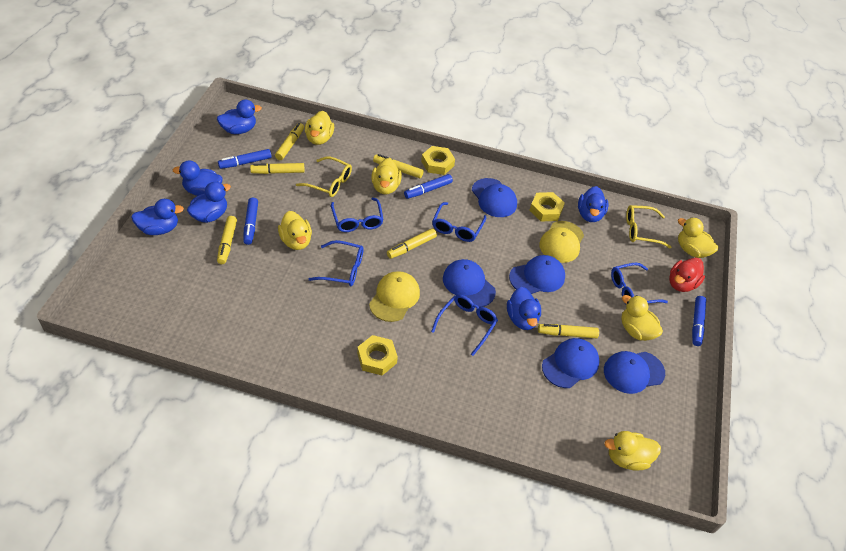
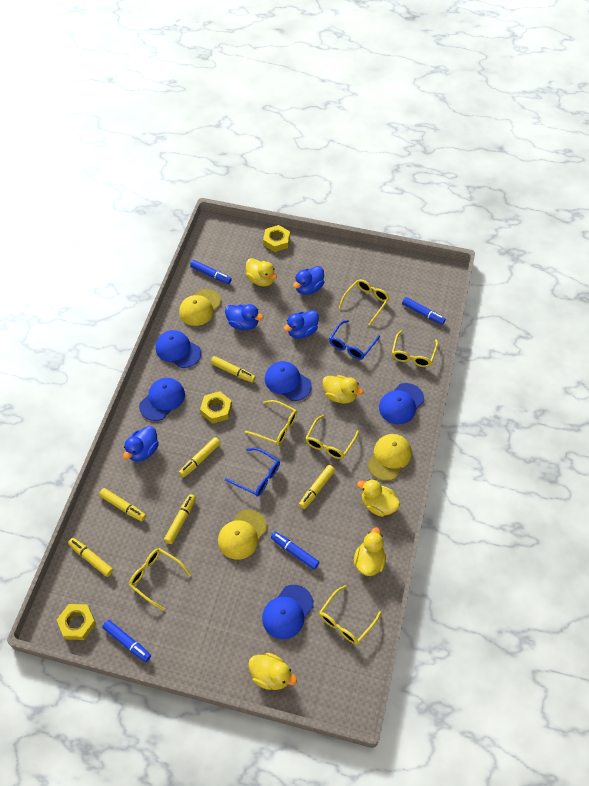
blue duck: [131,199,184,235] [173,160,223,196] [187,182,231,223] [217,100,262,134] [507,287,541,330] [578,186,608,222] = 6 -> [123,426,159,462] [225,304,263,330] [283,310,319,339] [293,266,324,295] = 4
blue glasses: [309,240,364,286] [331,198,384,232] [431,294,498,356] [432,202,486,242] [611,263,668,303] = 5 -> [225,448,280,496] [329,320,380,360] = 2
red duck: [669,257,705,292] = 1 -> none = 0
yellow cap: [369,271,420,322] [539,221,584,263] = 2 -> [179,289,221,326] [218,510,267,560] [367,434,412,481] = 3
yellow duck: [278,211,312,250] [305,111,334,145] [371,158,402,194] [604,431,661,471] [621,295,663,341] [678,217,719,258] = 6 -> [246,258,277,286] [248,653,297,690] [323,375,364,404] [354,527,386,576] [357,479,400,517] = 5
yellow glasses: [296,157,352,197] [626,205,671,248] = 2 -> [129,548,191,611] [245,400,297,445] [305,415,359,459] [319,585,381,644] [339,279,390,325] [392,331,438,367] = 6

